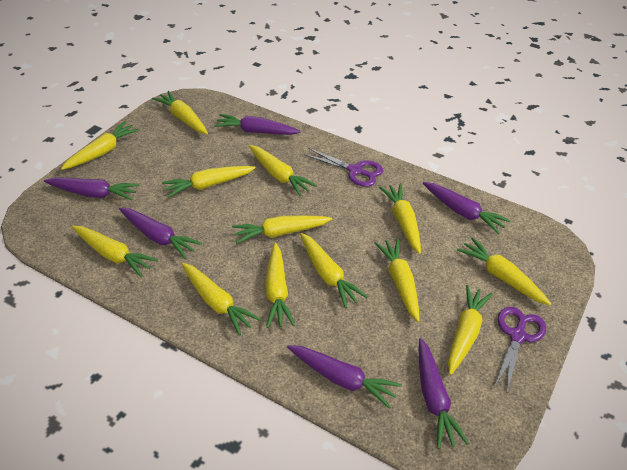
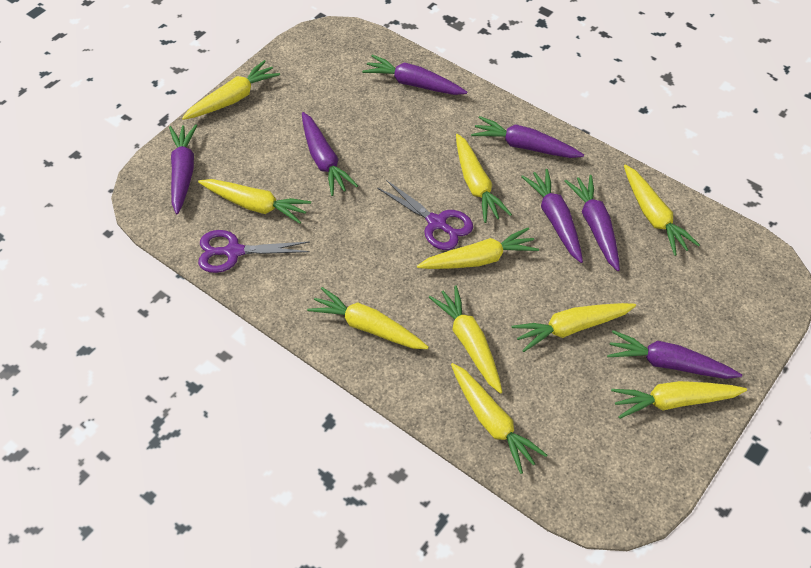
purple carrot: [44,177,139,200] [119,208,202,259] [214,114,301,135] [287,345,402,409] [418,338,469,449] [423,182,511,234] = 6 -> [169,124,197,214] [302,112,358,196] [362,55,467,95] [471,116,584,158] [521,169,583,263] [565,175,620,271] [607,330,742,379] = 7
yellow carrot: [61,121,139,170] [72,226,158,277] [152,91,208,134] [162,166,255,198] [182,263,261,335] [232,215,332,244] [249,145,317,196] [265,243,295,328] [300,233,368,308] [374,239,419,322] [379,184,421,254] [448,285,493,375] [457,237,551,305] = 13 -> [182,60,280,120] [198,179,311,224] [307,287,429,349] [417,227,539,269] [429,285,502,393] [451,363,547,474] [456,134,512,223] [512,303,636,352] [611,381,747,419] [624,165,700,256] = 10

